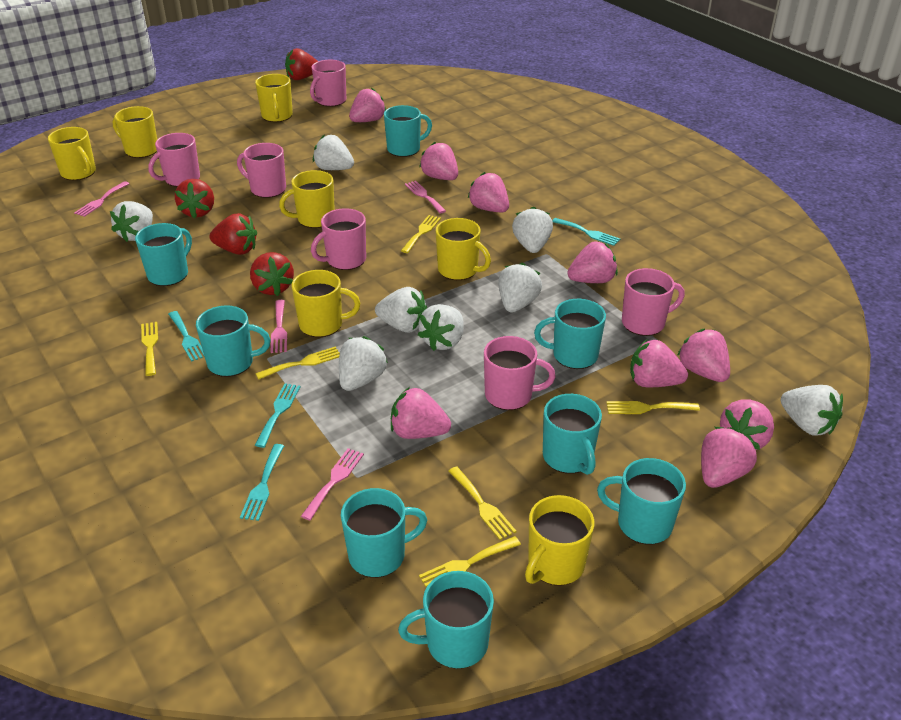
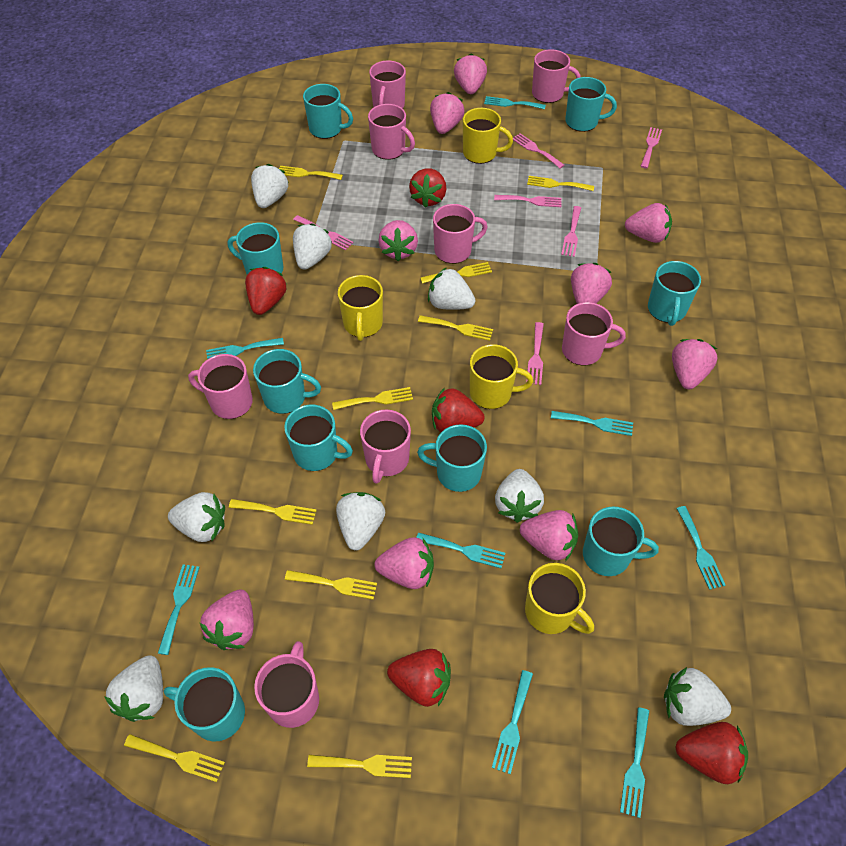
pink fork: [74,181,129,217] [271,300,287,353] [301,448,364,520] [405,181,446,214] = 4 -> [293,215,354,251] [494,195,562,207] [513,133,564,168] [526,322,544,385] [561,206,581,257] [641,127,662,168] = 6
pink mug: [148,133,200,187] [237,143,286,198] [310,60,346,107] [311,208,366,270] [484,336,556,410] [622,268,685,336] = 6 -> [188,354,253,419] [254,641,319,728] [360,409,411,484] [368,104,415,160] [369,60,406,109] [433,204,488,264] [532,49,581,103] [562,302,626,366] = 8
red strawberry: [175,179,214,219] [209,213,257,255] [250,252,294,296] [285,48,318,80] = 4 -> [245,267,286,315] [387,649,451,707] [409,168,447,208] [432,388,485,432] [675,722,748,784] = 5
turquoise fork: [168,311,205,362] [240,444,284,521] [255,383,300,448] [552,218,620,246] = 4 -> [158,564,199,655] [206,338,284,359] [416,532,505,568] [484,96,546,109] [492,670,533,774] [551,411,633,436] [620,707,649,818] [676,506,726,590] = 8
turquoise mug: [135,223,192,286] [196,305,271,377] [341,488,427,578] [384,105,432,157] [398,571,494,669] [534,299,606,369] [543,394,602,475] [597,458,686,545] = 8 -> [164,667,245,742] [228,222,283,275] [253,349,321,414] [284,405,353,471] [303,84,353,139] [417,424,487,492] [565,77,617,132] [583,507,659,576] [648,261,701,326] = 9
yellow fork: [141,322,158,376] [255,347,340,380] [401,215,441,253] [419,536,521,587] [448,467,516,540] [606,401,700,414] = 6 -> [124,734,225,782] [229,499,317,525] [279,166,343,180] [285,570,377,600] [307,755,412,778] [332,387,413,410] [418,315,493,341] [420,262,492,284] [527,176,594,191] = 9
yellow mug: [48,127,96,180] [113,106,157,158] [255,74,293,122] [279,170,335,228] [292,270,360,337] [435,218,491,280] [525,495,594,586] = 7 -> [338,275,383,341] [463,108,513,164] [470,344,533,409] [525,563,594,634] = 4

